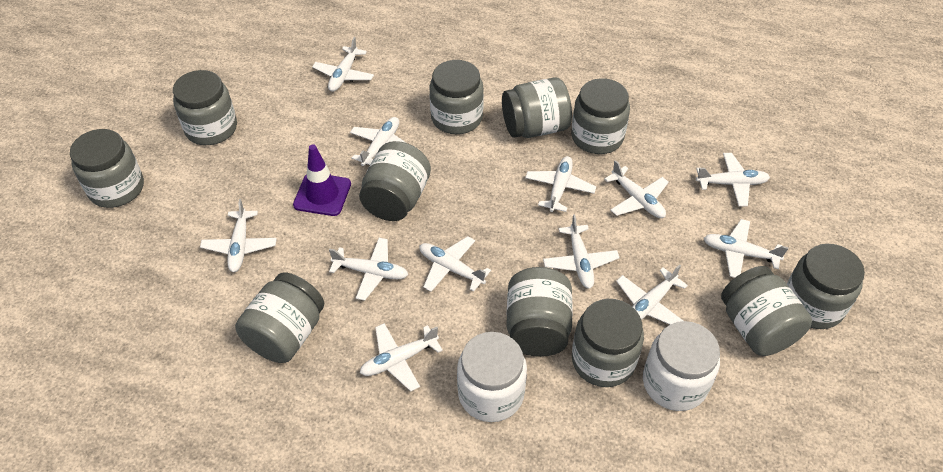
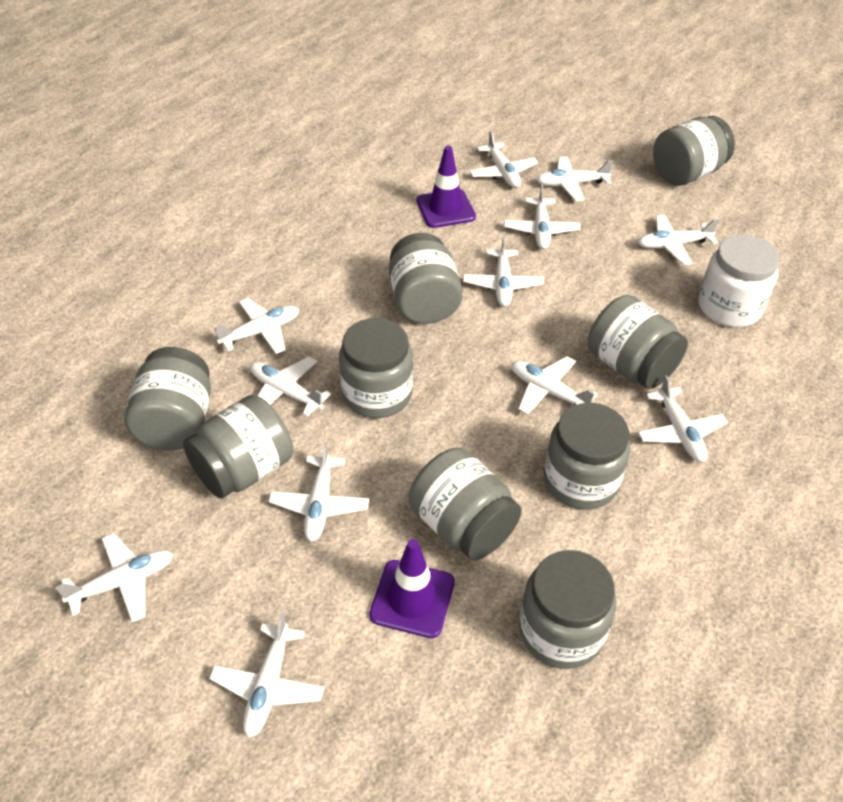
grey jar: [70,129,144,208] [173,70,237,145] [235,273,324,363] [359,141,431,221] [429,60,484,134] [502,77,572,138] [506,267,572,357] [571,78,630,154] [572,299,644,387] [721,266,812,356] [787,244,865,329] = 11 -> [125,347,211,450] [183,395,293,498] [339,318,413,418] [389,233,463,324] [409,448,522,560] [519,550,616,669] [544,403,631,510] [588,295,688,389] [653,116,735,186] = 9
purple traffic cone: [293,144,351,216] = 1 -> [369,539,455,638] [417,146,476,228] = 2
white jar: [457,332,527,422] [643,321,720,411] = 2 -> [698,235,780,327] = 1

